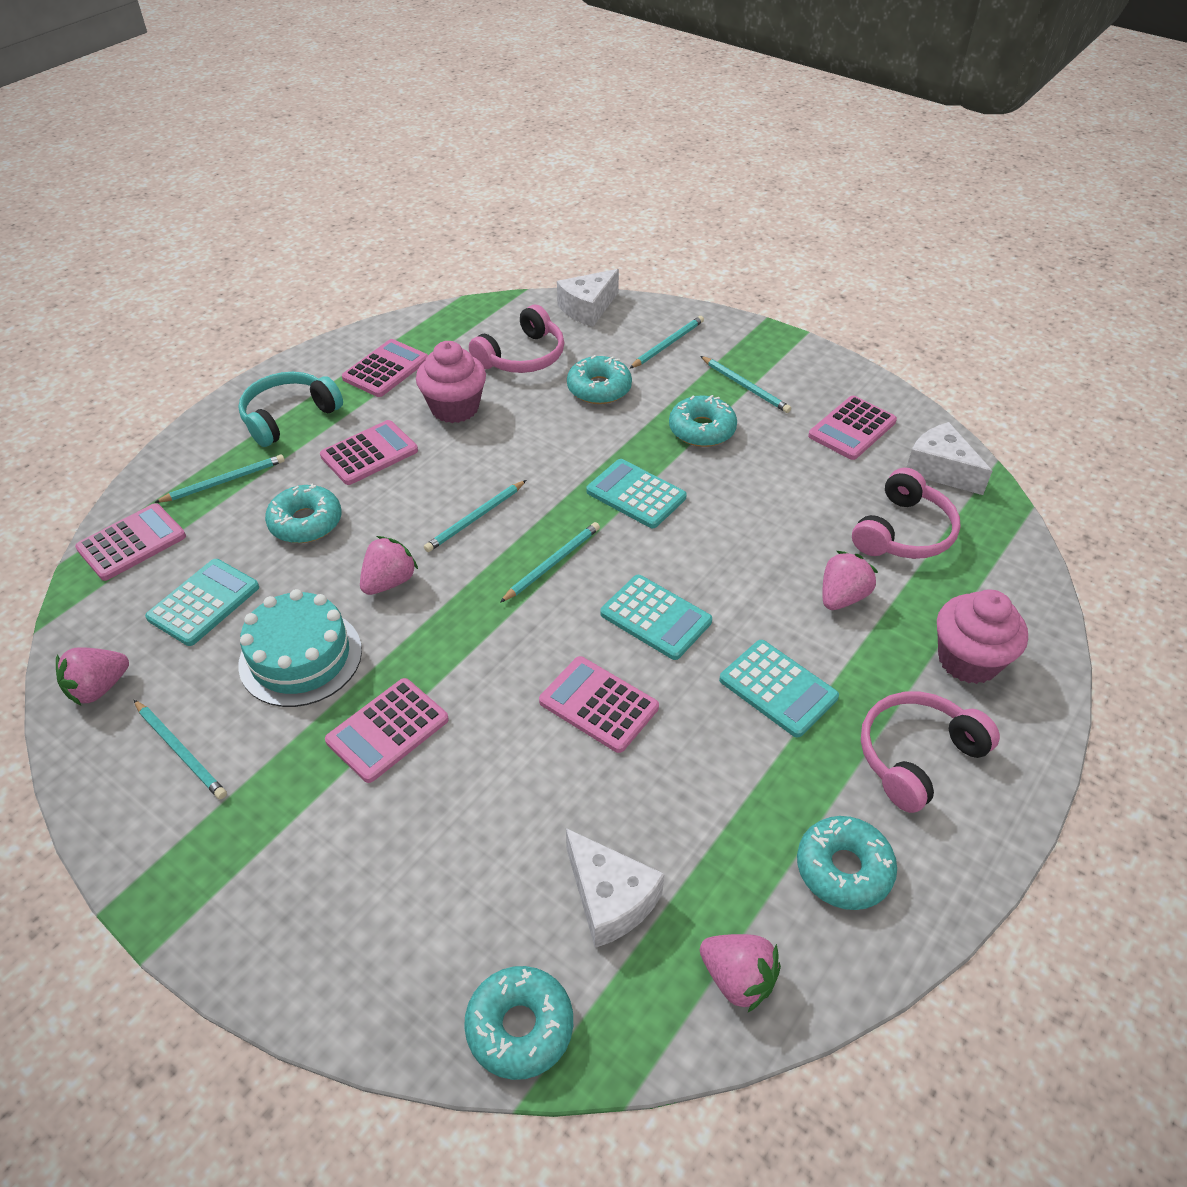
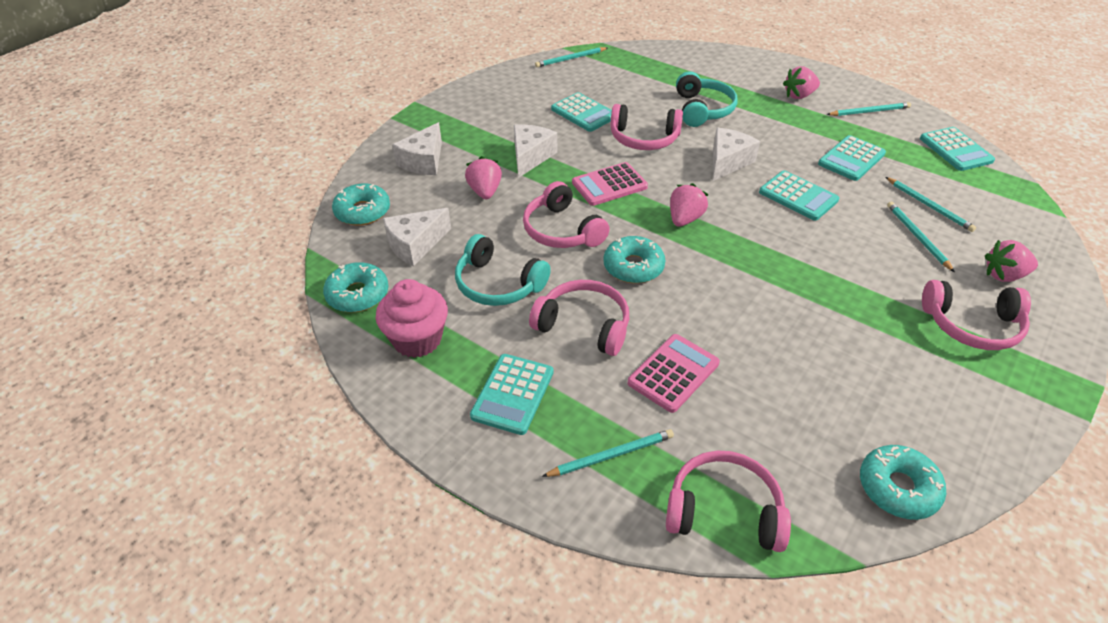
pink calculator: [75,503,186,581] [320,420,418,485] [325,678,449,783] [342,339,428,397] [539,656,659,753] [808,396,897,460] = 6 -> [572,162,648,206] [628,334,720,413] = 2
pink cupcake: [416,341,486,423] [937,589,1028,684] = 2 -> [376,279,448,358] = 1
pink headphones: [469,305,564,373] [852,468,960,559] [861,691,1000,813] = 3 -> [523,181,610,248] [529,280,629,356] [610,104,683,150] [666,451,791,552] [922,280,1031,350] = 5
turquoise cake: [238,589,362,707] = 1 -> none = 0
turquoise calculator: [145,559,259,646] [586,459,687,528] [600,575,712,660] [719,640,839,738] = 4 -> [470,354,553,435] [551,92,612,132] [759,171,839,221] [818,135,886,181] [920,127,995,171] = 5
turquoise donut: [265,483,341,543] [464,966,573,1080] [567,355,632,404] [669,395,737,447] [797,816,897,910] = 5 -> [323,262,389,312] [332,183,390,226] [604,236,666,283] [860,445,946,520] = 4
turquoise headphones: [238,372,343,447] = 1 -> [455,234,551,306] [676,71,738,127] = 2
turquoise pencil: [134,700,227,799] [154,454,285,503] [424,480,526,552] [500,522,600,603] [629,316,704,369] [700,356,791,413] = 6 -> [535,47,607,67] [542,429,674,477] [827,102,911,116] [886,177,976,232] [887,202,955,272] = 5
white cheese: [557,269,619,327] [566,828,665,948] [906,422,992,495] = 3 -> [383,208,451,266] [392,122,442,175] [514,124,557,178] [713,128,760,181] = 4

